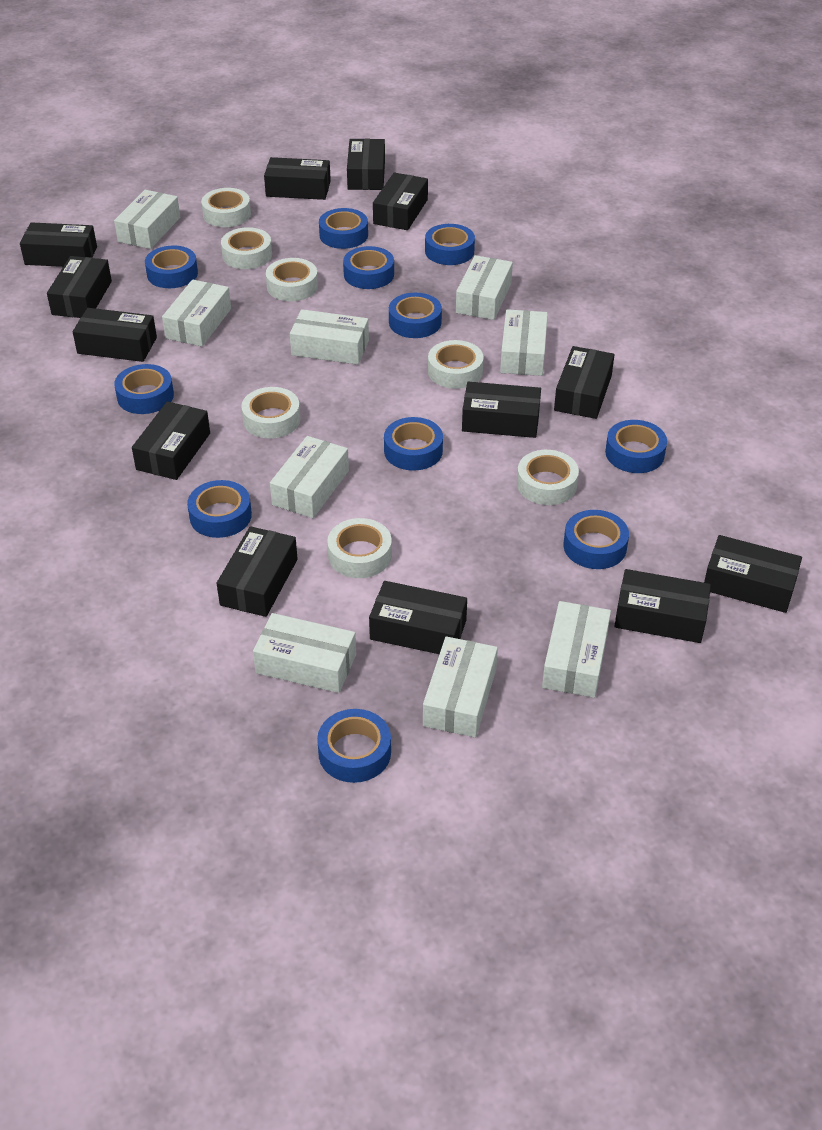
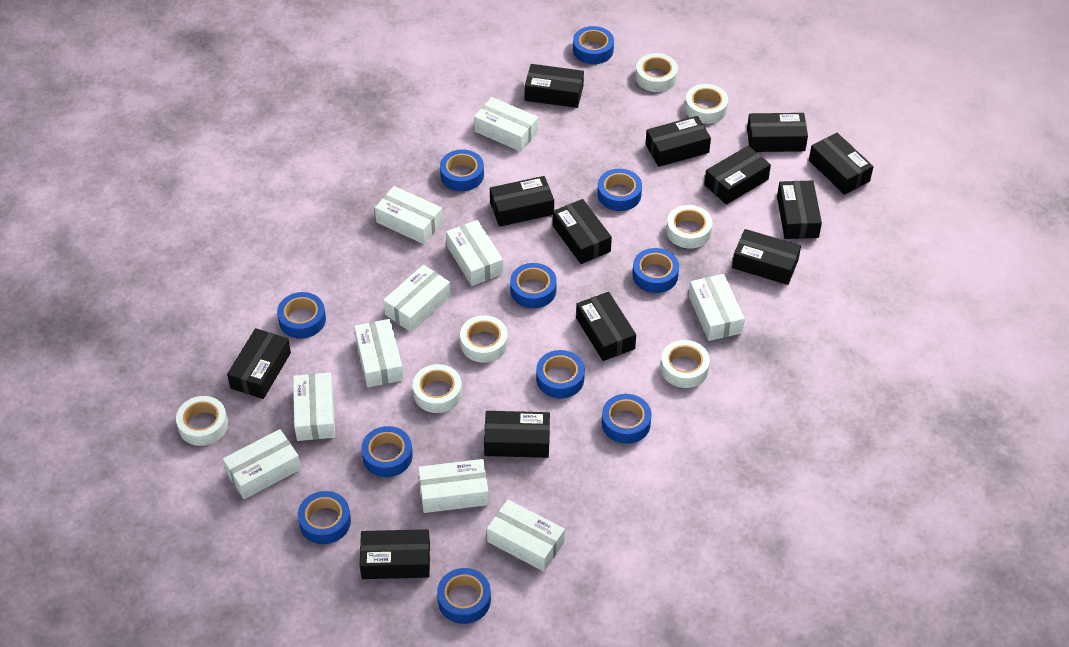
white box: [114,190,180,249] [162,279,231,347] [253,613,356,693] [270,436,349,518] [290,309,369,365] [423,637,498,737] [456,255,513,320] [500,309,548,376] [542,601,611,698] = 9 -> [223,429,301,499] [293,373,335,441] [354,319,404,388] [375,186,443,244] [383,265,451,332] [418,459,489,513] [446,220,503,286] [474,97,538,152] [487,500,565,572] [689,274,745,341] = 10

